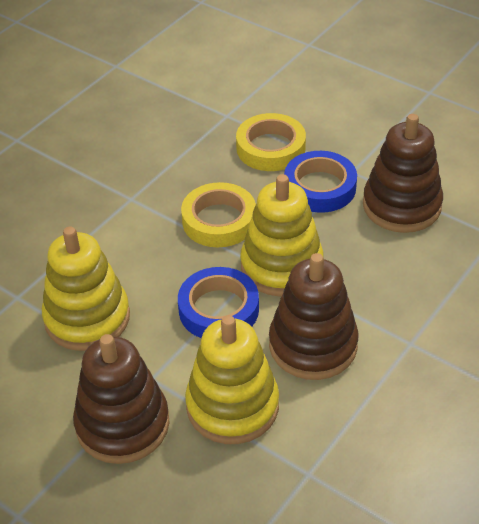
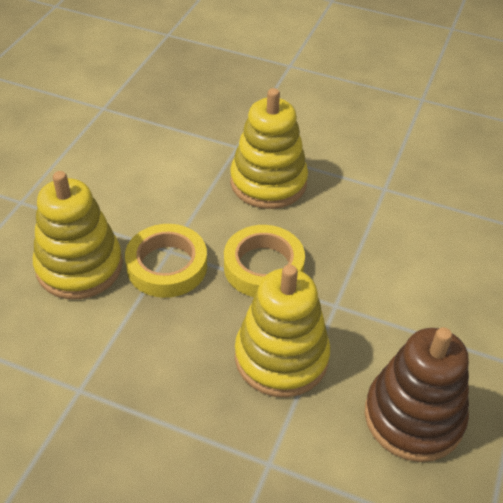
blue tape: [178,267,259,338] [284,151,357,213] = 2 -> none = 0
brown stacking toy: [73,334,170,464] [269,253,359,380] [363,114,443,233] = 3 -> [365,327,469,462] = 1

